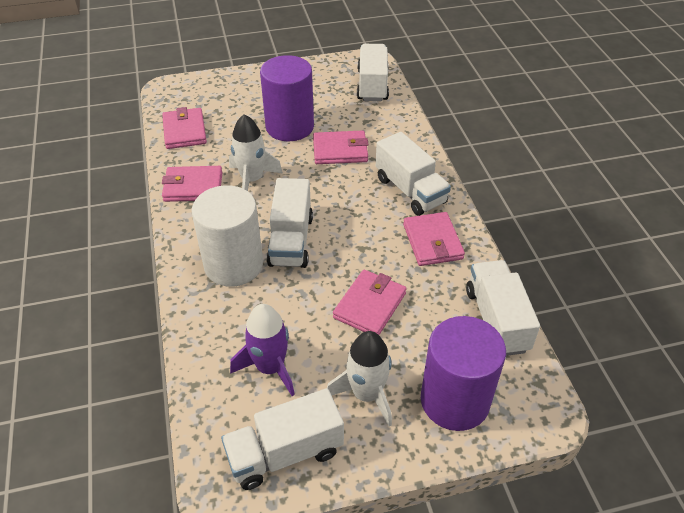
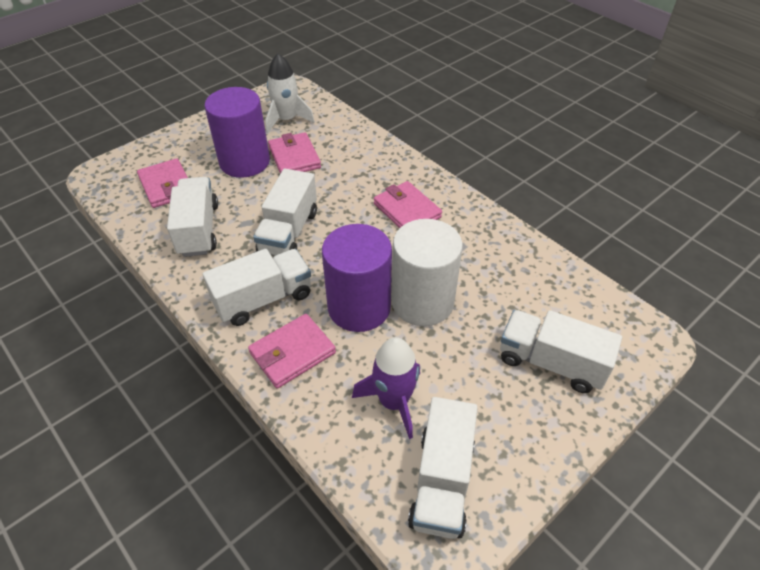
pink wallet: [162,107,207,149] [162,166,222,202] [313,130,369,164] [333,270,407,335] [403,212,465,266] = 5 -> [137,158,188,208] [248,314,336,388] [268,132,321,174] [374,181,442,228] = 4
white rocket: [229,114,283,191] [327,331,392,427] = 2 -> [265,53,315,134] = 1

